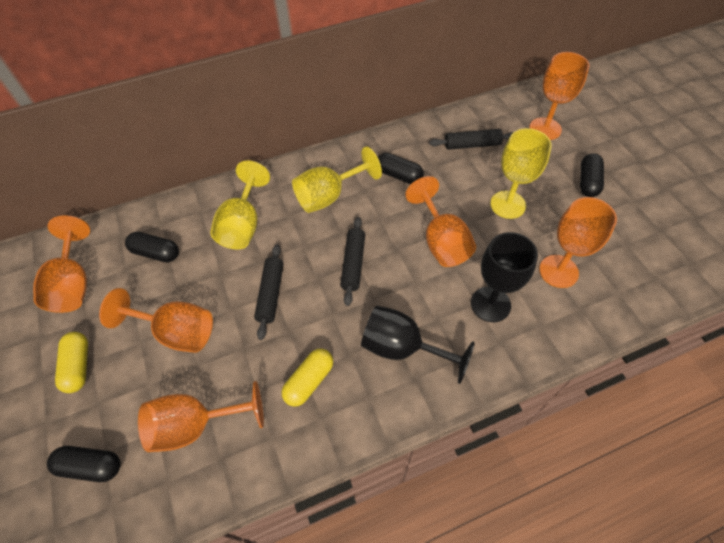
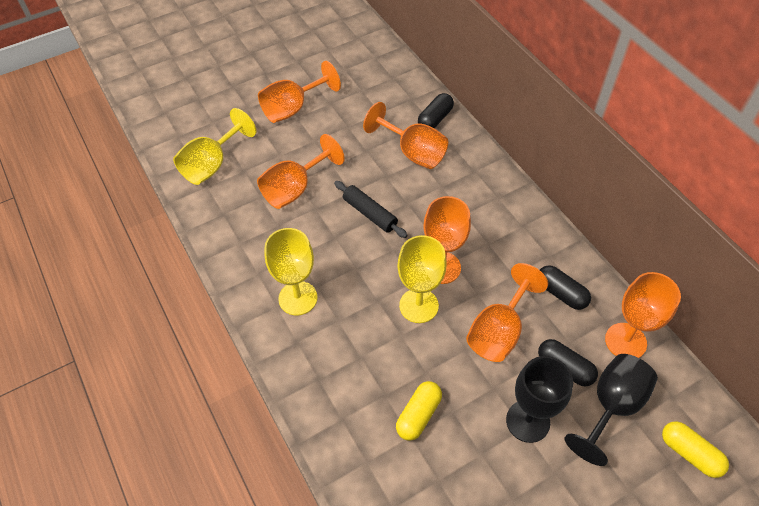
black capsule: [47,446,121,482] [125,232,179,262] [378,153,424,184] [580,153,604,197] = 4 -> [418,93,454,128] [538,339,598,387] [540,265,591,310] = 3
black rolling pin: [254,244,284,340] [340,217,365,306] [429,129,514,150] = 3 -> [334,181,408,238] = 1

